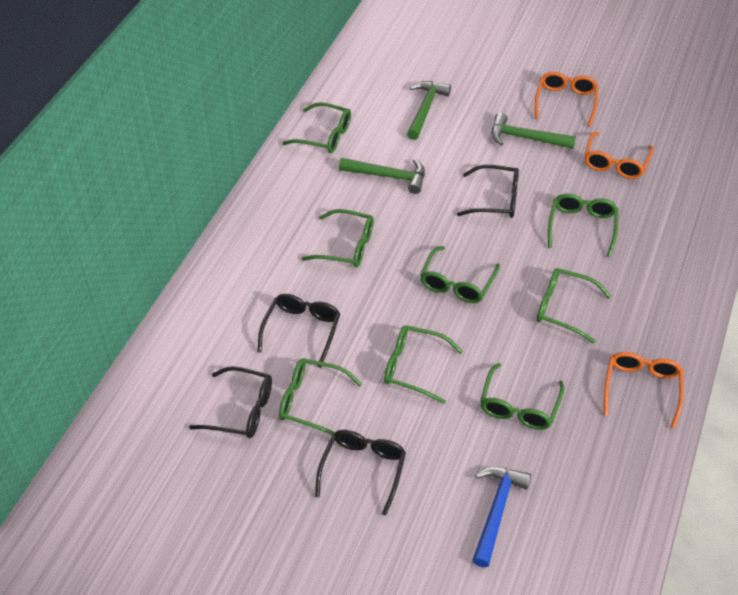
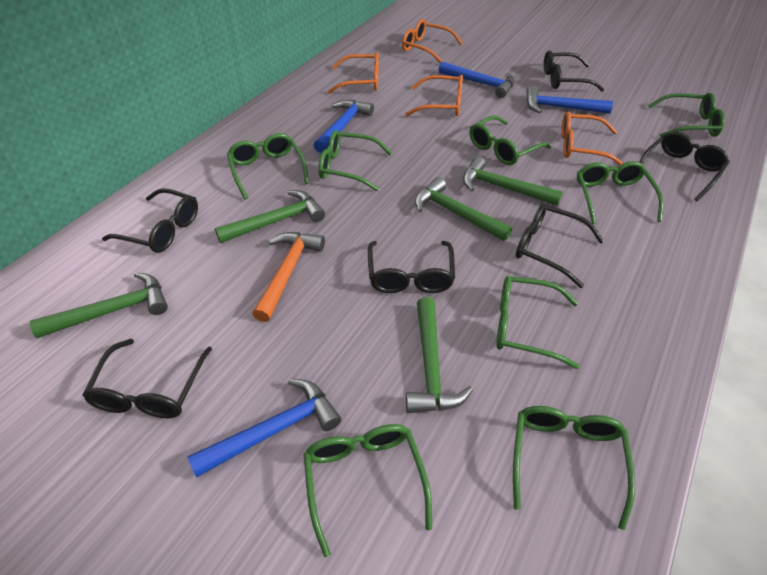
black glasses: [189,366,272,438] [257,294,340,368] [315,430,406,516] [457,165,519,218] = 4 -> [82,339,212,418] [102,188,198,253] [368,241,455,293] [516,203,604,288] [544,51,604,92] [639,132,729,201] = 6
blue hammer: [472,467,531,567] = 1 -> [187,379,341,477] [313,100,374,153] [439,61,515,98] [526,86,613,114] = 4
green hammer: [339,158,425,194] [407,81,451,140] [492,112,576,149] = 3 -> [30,273,168,338] [215,190,325,243] [406,297,473,413] [415,177,512,241] [463,156,563,206] = 5
orange glasses: [535,72,598,127] [584,132,654,179] [604,352,684,429] = 3 -> [327,52,379,94] [402,19,463,63] [406,75,463,116] [561,112,623,165] = 4
orange hammer: none = 0 -> [253,232,325,322] = 1

